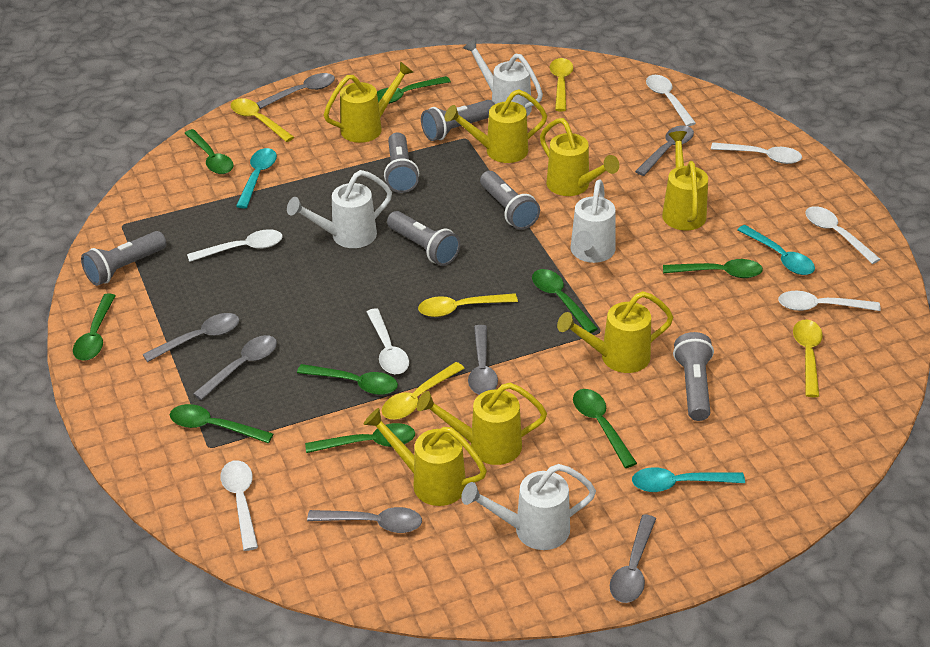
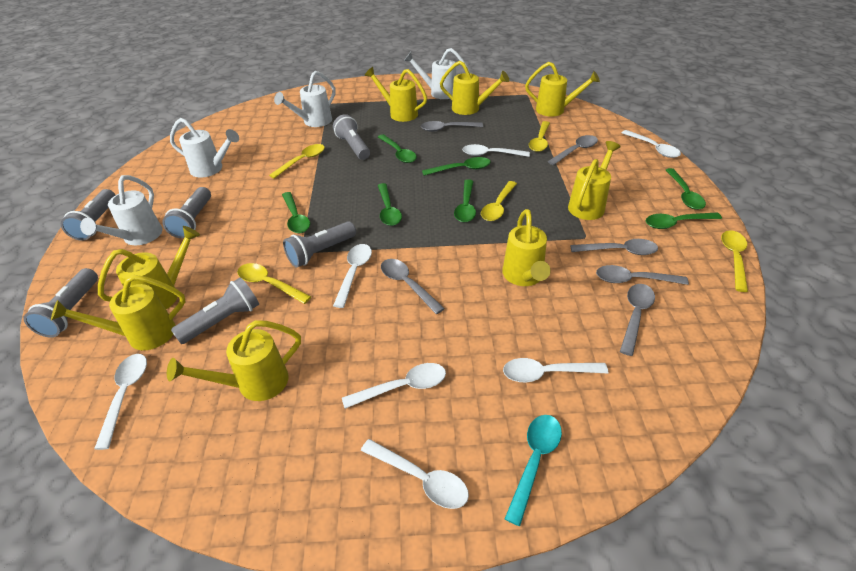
green spoon: [73,293,116,361] [170,404,273,443] [184,129,234,174] [297,364,398,395] [305,423,415,453] [377,76,451,104] [532,269,598,333] [573,389,637,468] [663,259,763,278] = 9 -> [282,192,310,233] [378,134,417,163] [378,183,402,226] [422,157,491,176] [454,180,476,222] [646,213,722,229] [666,168,706,210] = 7
grey spoon: [142,313,239,362] [193,335,277,400] [256,73,335,109] [307,507,422,533] [468,325,498,395] [610,514,656,603] [635,125,694,176] = 7 -> [381,259,445,314] [421,121,483,132] [548,135,598,165] [570,239,658,255] [596,265,689,285] [620,284,655,356] = 6
turquoise spoon: [236,148,277,209] [632,467,745,492] [737,225,815,275] = 3 -> [505,415,562,526] = 1
yellow watering can: [324,61,413,143] [364,408,487,506] [417,383,547,465] [445,89,547,163] [540,118,619,196] [557,291,673,373] [662,131,708,230] = 7 -> [51,275,185,350] [98,226,200,309] [167,320,301,401] [364,67,427,122] [440,61,509,115] [502,209,551,286] [525,62,600,117] [568,141,621,220] = 8

